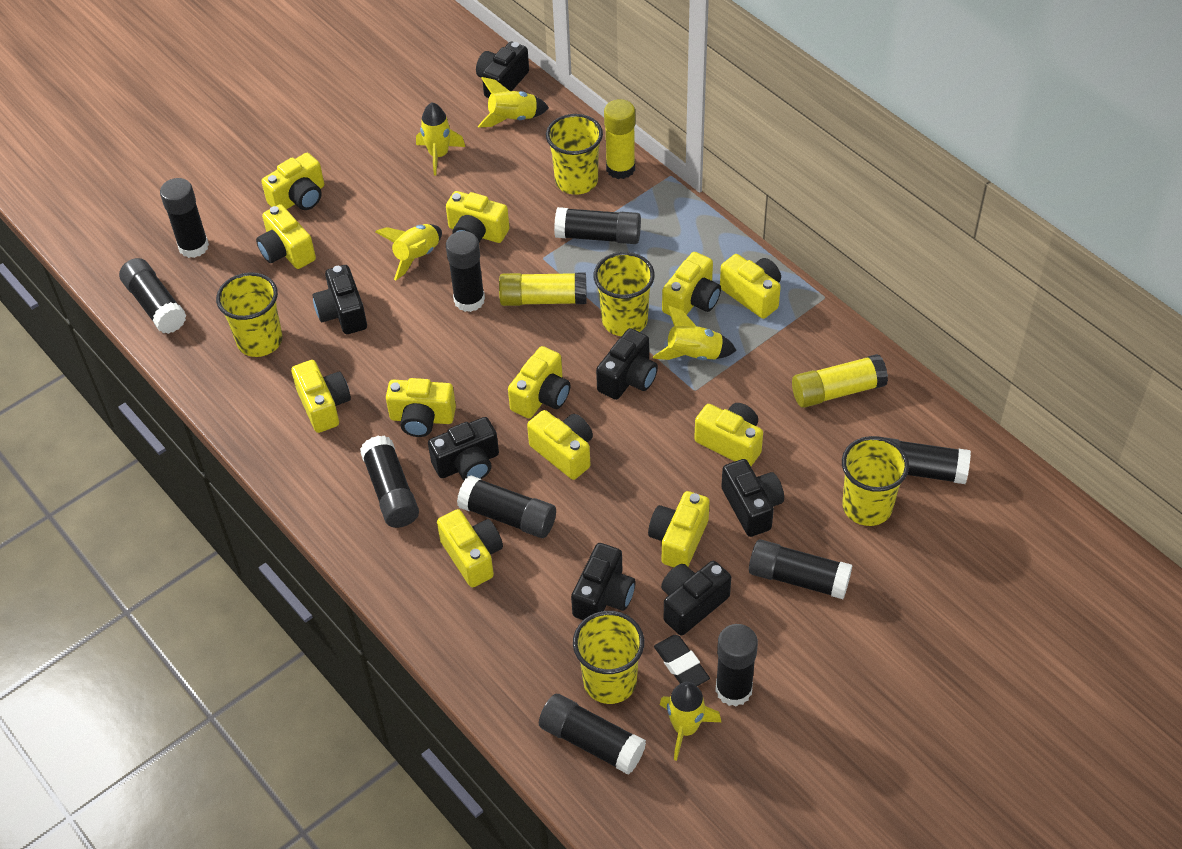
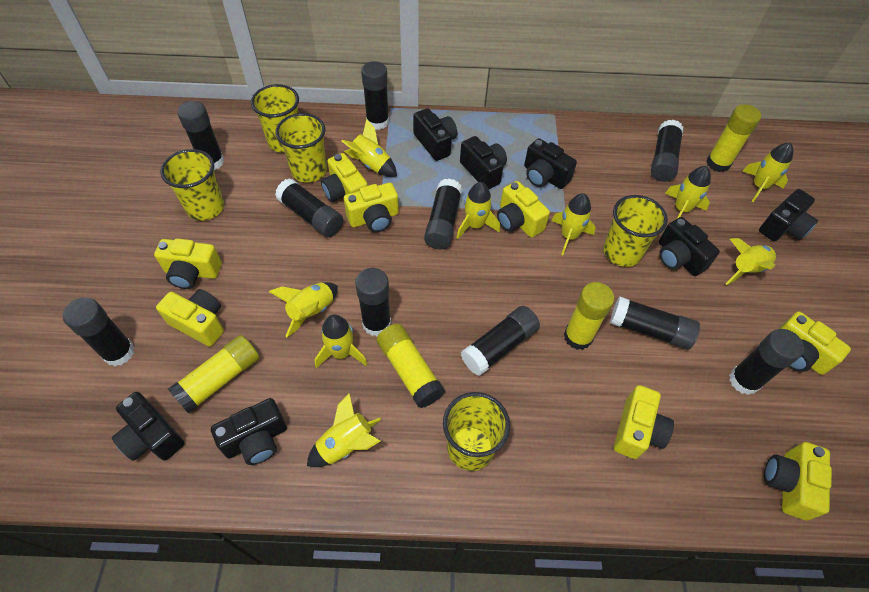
black eraser: [654,635,710,686] = 1 -> none = 0
yellow camera: [256,204,316,269] [262,153,324,210] [291,360,351,433] [386,378,456,437] [437,509,503,587] [446,191,510,243] [508,346,570,418] [527,410,593,480] [648,491,710,567] [662,252,721,316] [694,403,763,466] [720,254,781,319] = 12 -> [154,238,222,289] [156,289,224,346] [321,153,368,202] [344,182,399,232] [497,181,550,238] [614,385,674,459] [764,442,832,521] [779,311,851,375] = 8
yellow glue stick: [499,272,587,306] [604,99,635,179] [792,354,888,408] = 3 -> [168,335,260,414] [377,324,445,408] [564,282,614,350] [706,104,761,172] = 4
yellow rocket: [375,224,442,281] [416,103,465,176] [478,77,549,128] [653,305,737,360] [660,682,721,761] = 5 -> [269,282,338,337] [307,392,381,467] [315,315,367,368] [342,119,397,177] [457,182,500,239] [551,193,596,255] [665,166,711,219] [725,238,776,285] [742,143,793,202] = 9

